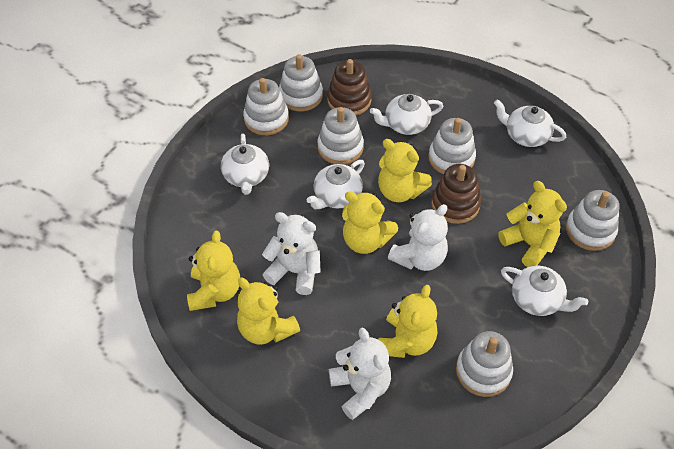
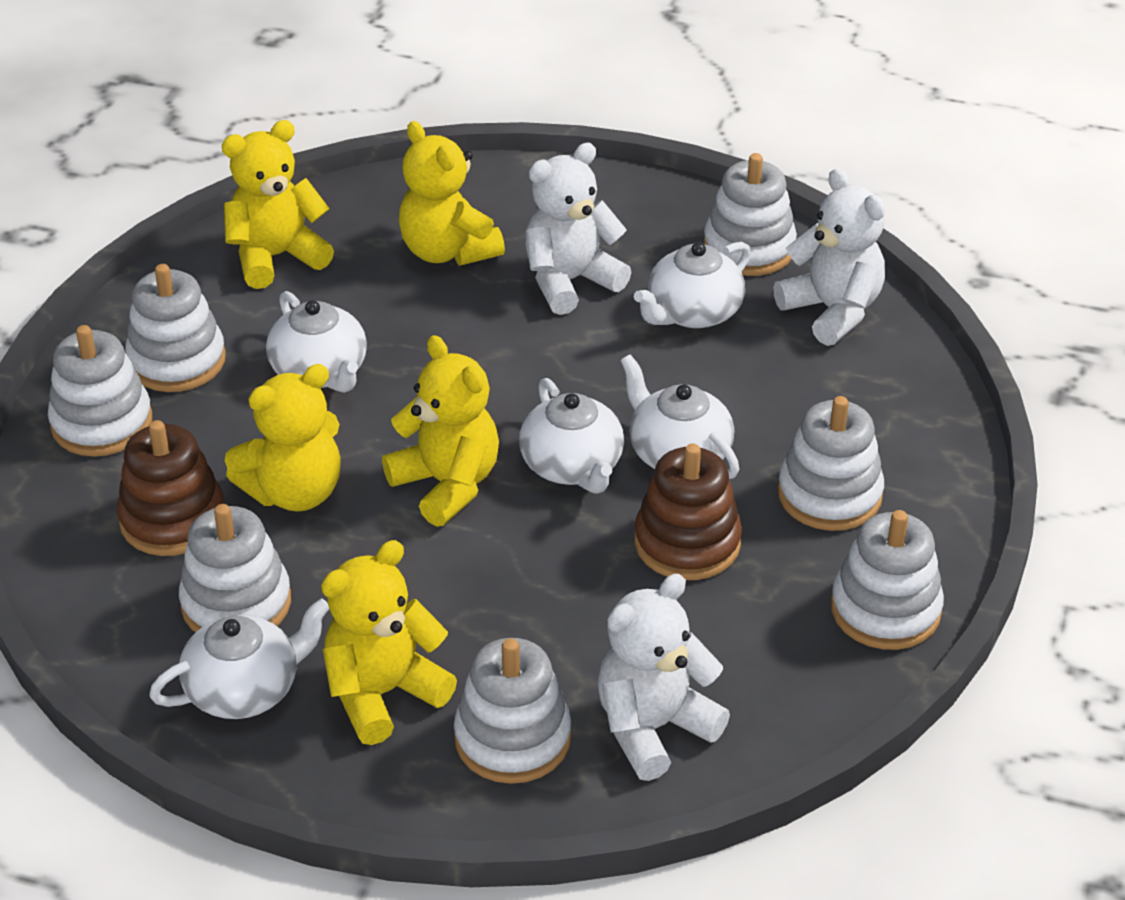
white stacking toy: [243,78,289,135] [279,54,323,111] [318,107,364,165] [428,118,476,174] [456,331,513,397] [566,190,619,251] = 6 -> [48,325,152,457] [125,264,226,392] [179,504,291,633] [454,638,571,784] [703,153,797,276] [778,396,884,531] [831,510,944,650] = 7
yellow teddy bear: [187,231,240,311] [237,278,300,345] [342,191,398,254] [378,139,432,202] [378,285,437,358] [498,181,567,267] = 6 -> [222,120,334,289] [225,364,340,512] [321,540,457,745] [382,335,499,527] [399,121,505,266] = 5

